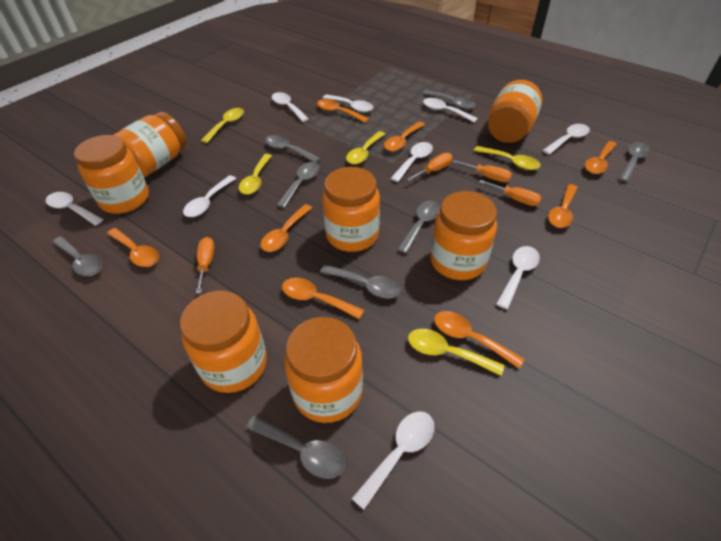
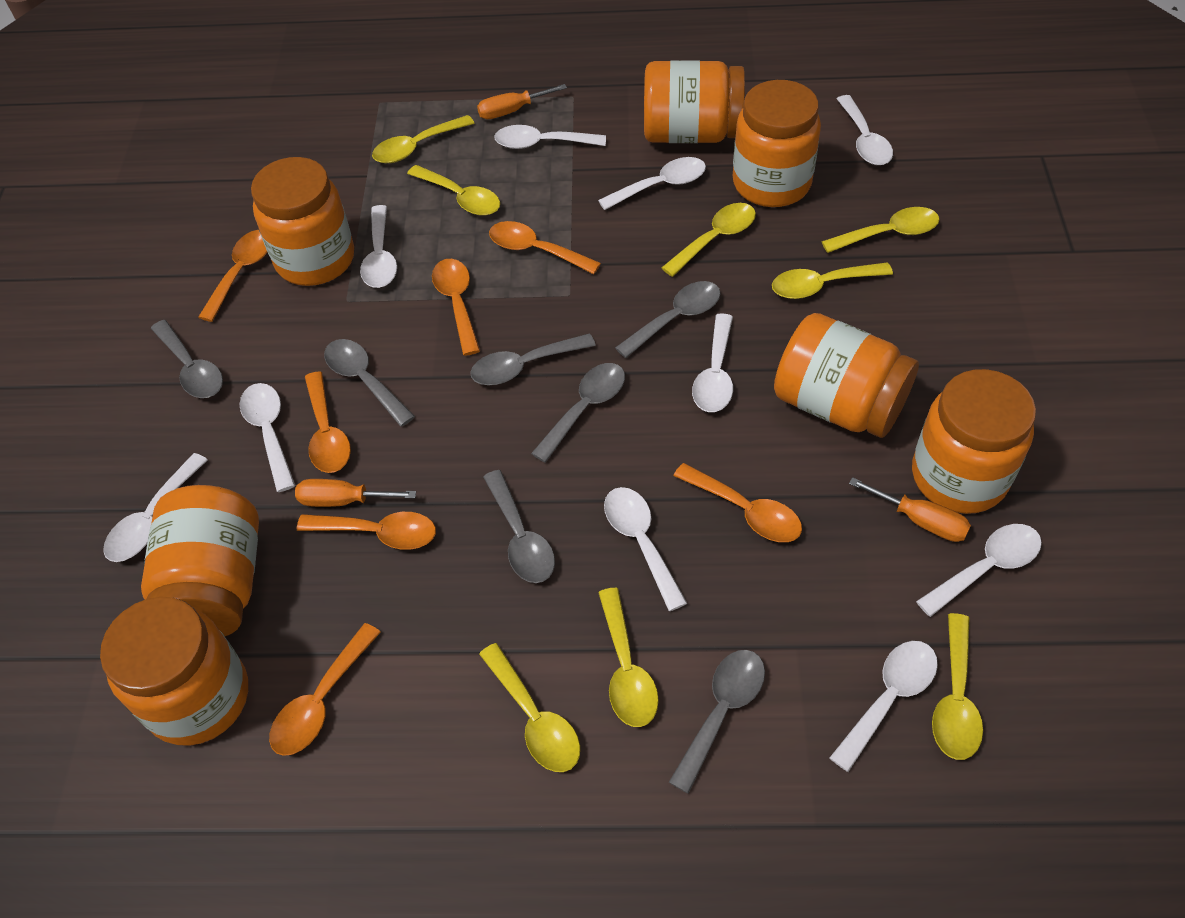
grey spoon: [52,236,102,276] [246,416,345,479] [265,135,321,163] [277,162,320,208] [320,265,401,299] [397,200,441,254] [422,90,476,109] [618,142,650,182] = 8 -> [151,320,223,398] [324,339,415,427] [470,333,596,385] [483,470,555,583] [531,363,625,463] [615,281,721,358] [669,650,765,794] = 7
orange screwdriver: [196,237,214,294] [407,153,453,181] [452,160,512,182] [479,180,541,206] = 4 -> [295,479,416,507] [477,84,567,119] [849,477,971,542] = 3
orange spoon: [107,228,159,267] [261,204,312,252] [282,278,364,319] [317,99,369,123] [384,122,425,151] [434,311,525,369] [548,184,578,228] [585,141,617,174] = 8 -> [198,230,267,322] [269,623,381,756] [296,512,436,550] [305,371,351,473] [432,259,480,356] [489,221,601,274] [673,463,802,542] = 7
white spoon: [46,192,103,225] [183,175,236,217] [272,92,309,122] [323,94,373,112] [352,411,434,510] [390,142,433,182] [423,98,478,123] [496,246,540,309] [543,124,590,155] = 9 -> [103,453,207,562] [239,383,295,492] [360,205,397,288] [494,125,606,149] [598,157,706,210] [604,487,687,611] [692,313,733,412] [830,641,938,772] [837,95,893,165] [916,524,1042,617] = 10
yellow spoon: [201,108,244,143] [239,154,272,195] [346,131,385,164] [408,329,505,376] [474,146,541,170] = 5 -> [372,115,475,163] [407,165,500,216] [479,643,580,772] [598,588,659,727] [661,203,756,277] [772,262,893,299] [821,207,939,253] [932,613,983,760] = 8

